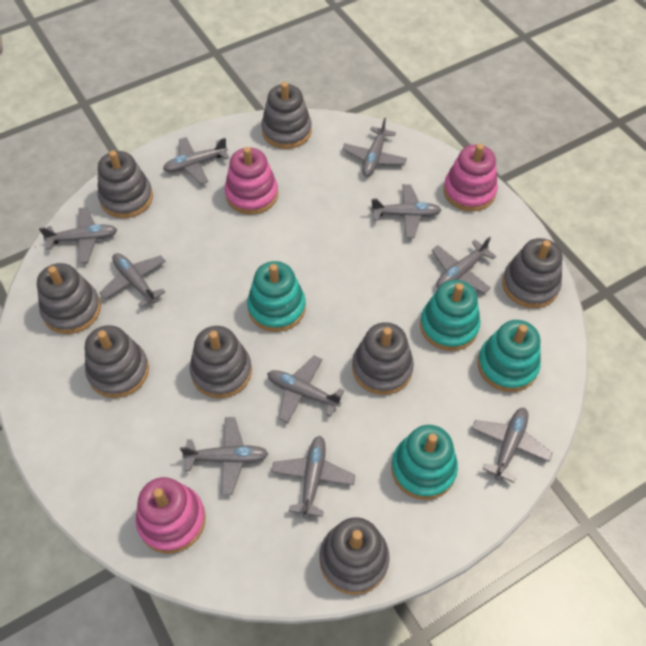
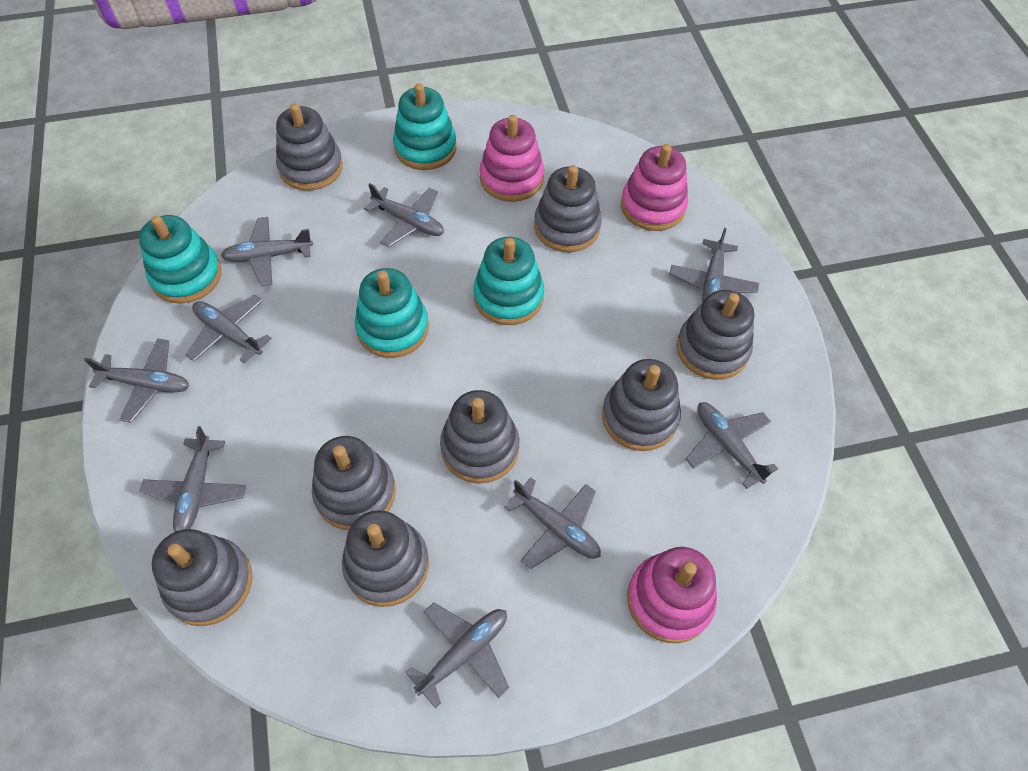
grey plane: [39,207,117,263] [100,253,166,308] [163,137,229,184] [180,417,268,495] [267,356,344,423] [271,436,355,518] [342,118,407,176] [371,184,441,238] [432,237,496,294] [472,408,552,483] = 10 -> [84,339,189,423] [140,426,246,532] [186,295,272,363] [221,217,313,286] [364,183,444,247] [405,603,509,708] [505,477,601,569] [670,228,759,302] [686,402,778,489] = 9

